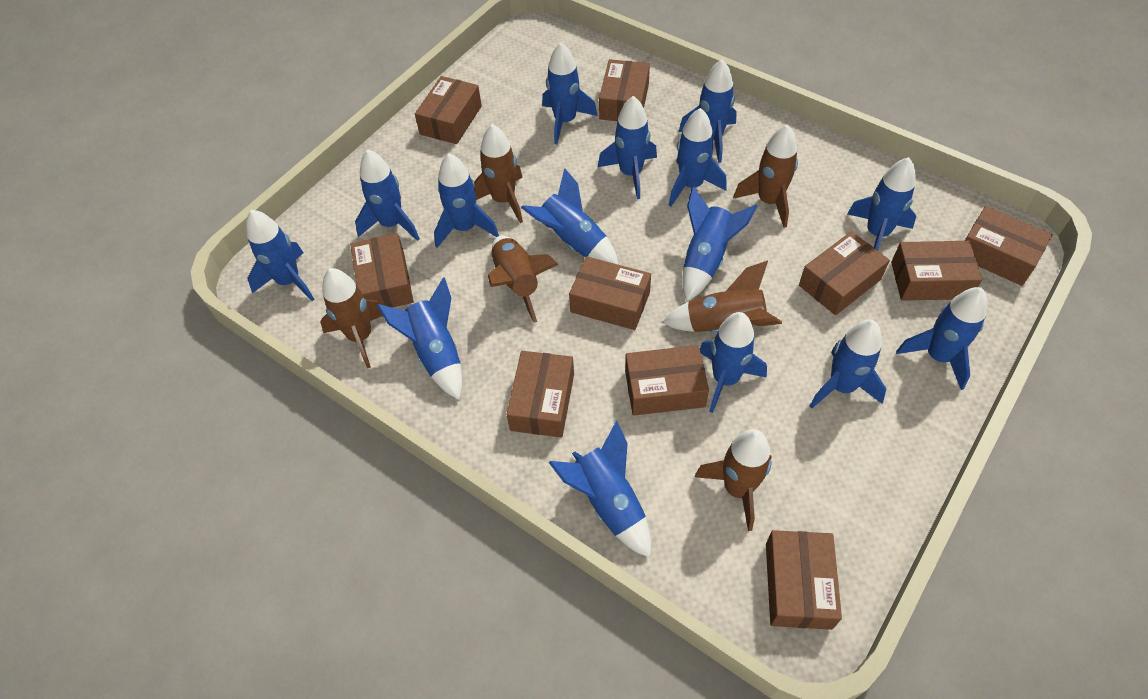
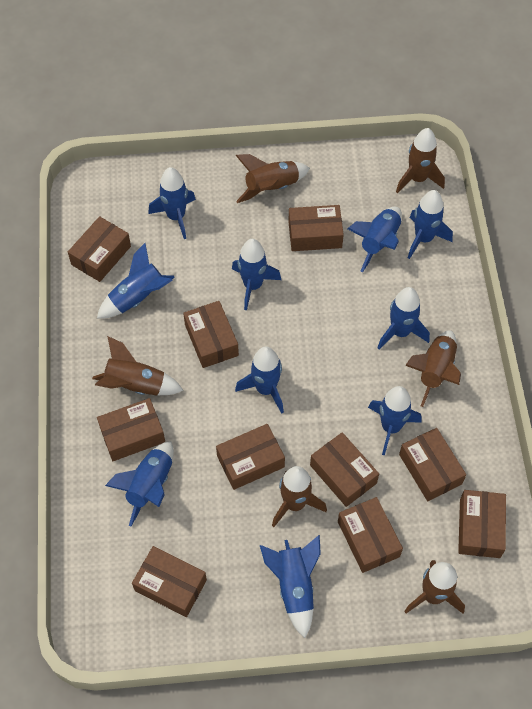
blue rocket: [246,210,314,301] [355,149,420,241] [377,277,463,400] [434,153,499,248] [521,168,619,265] [542,42,598,144] [548,421,651,558] [598,96,657,199] [669,108,727,207] [678,59,737,163] [682,186,757,301] [700,312,767,413] [810,320,887,409] [847,157,916,251] [896,287,987,390] = 15 -> [97,243,175,318] [105,441,174,526] [148,167,196,239] [232,239,281,311] [235,346,284,414] [260,535,321,638] [348,207,402,272] [368,386,422,456] [377,287,430,349] [408,190,453,259] = 10

